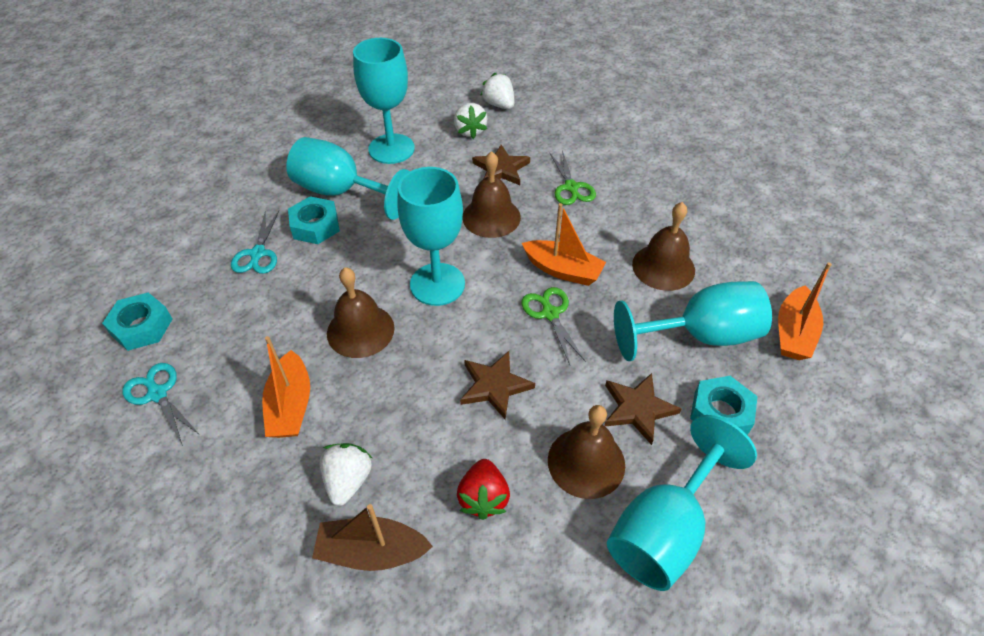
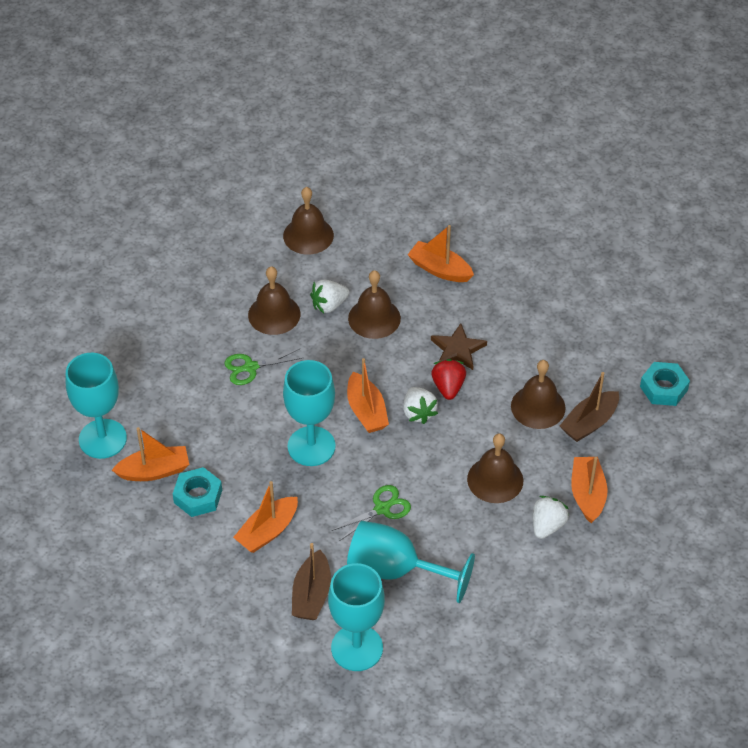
brown bell: [327,267,394,358] [462,151,521,238] [548,405,625,499] [632,202,695,291] = 4 -> [248,267,300,335] [283,187,334,255] [348,270,401,339] [467,434,523,503] [511,360,566,429] = 5
brown boat: [312,504,433,571] = 1 -> [292,543,331,620] [560,372,619,442] = 2
brown star: [460,351,535,419] [472,145,530,185] [604,373,682,445] = 3 -> [431,323,487,370] = 1
orange boat: [262,336,310,438] [522,203,606,286] [778,262,832,360] = 3 -> [112,427,189,481] [233,481,298,553] [347,358,389,433] [408,225,474,282] [571,457,607,523] = 5
turquoise goblet: [286,137,410,220] [353,38,415,164] [397,167,465,306] [607,415,757,591] [614,281,772,361] = 5 -> [66,353,127,459] [283,360,336,466] [328,563,385,671] [347,521,475,603] = 4
turquoise nut: [102,293,173,351] [288,196,340,244] [690,376,758,435] = 3 -> [173,467,222,517] [640,362,690,406] = 2
turquoise scissors: [122,363,200,446] [231,211,279,274] = 2 -> none = 0

